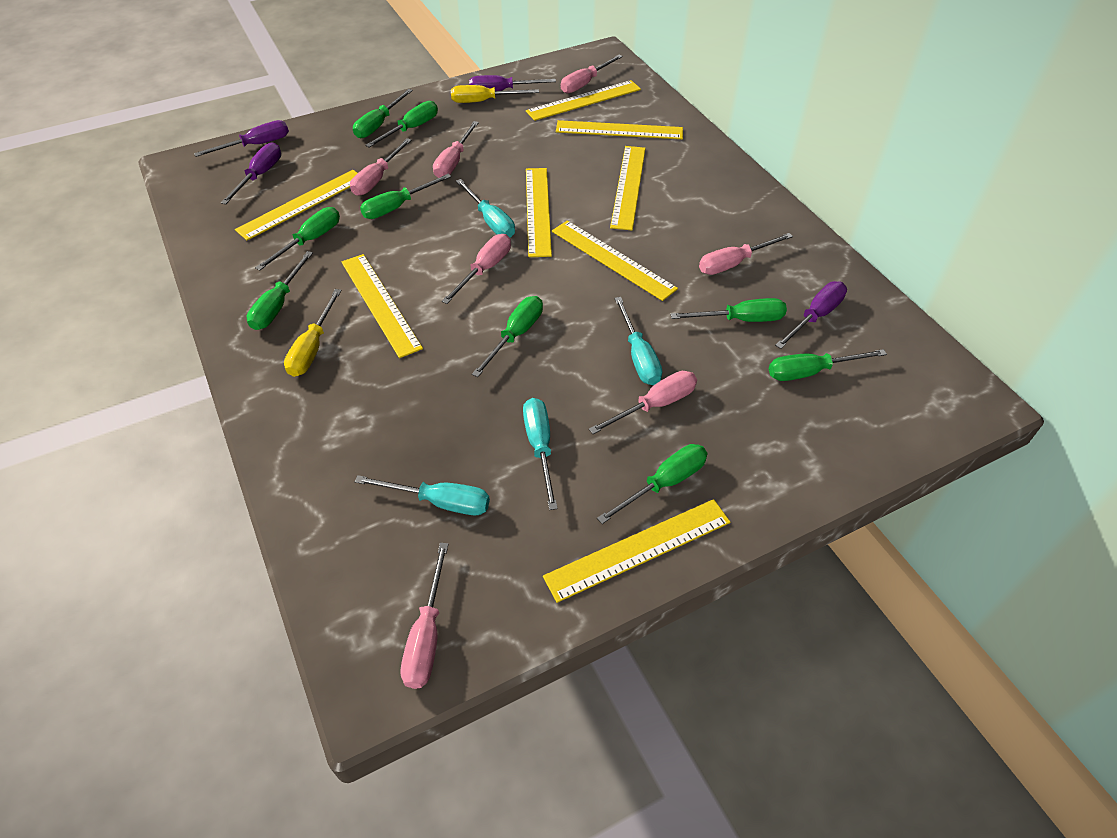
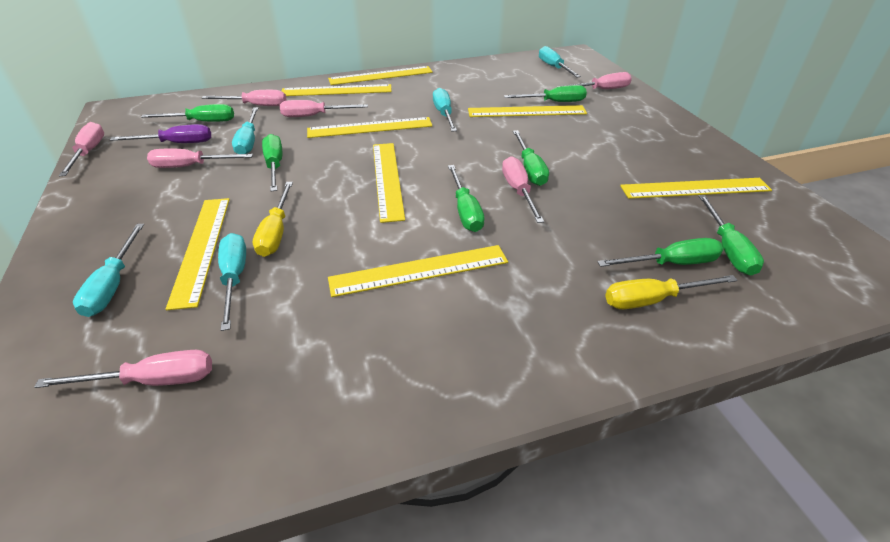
green screwdriver: [247,251,313,330] [255,207,340,271] [353,89,413,138] [360,174,451,219] [365,101,438,148] [472,296,543,377] [597,444,708,524] [670,298,787,322] [769,349,887,381] = 9 -> [141,104,234,122] [262,134,282,192] [448,165,484,232] [504,85,587,102] [513,130,549,186] [597,238,723,267] [698,195,764,276] = 7
purple screwdriver: [194,120,289,157] [221,143,281,204] [469,75,556,91] [775,281,847,349] = 4 -> [110,124,211,143] = 1
turquoise screwdriver: [355,475,490,515] [456,179,515,238] [523,398,558,510] [614,297,662,385] = 4 -> [73,224,144,317] [218,233,246,331] [232,107,258,154] [433,88,457,132] [539,46,581,78] = 5

